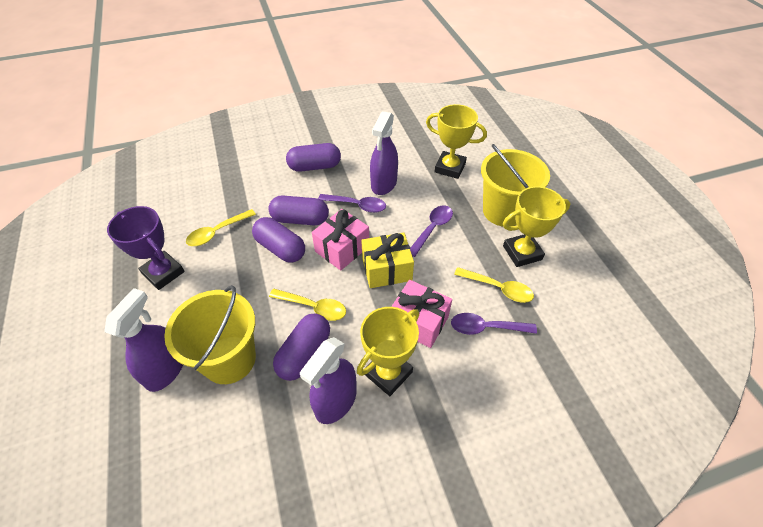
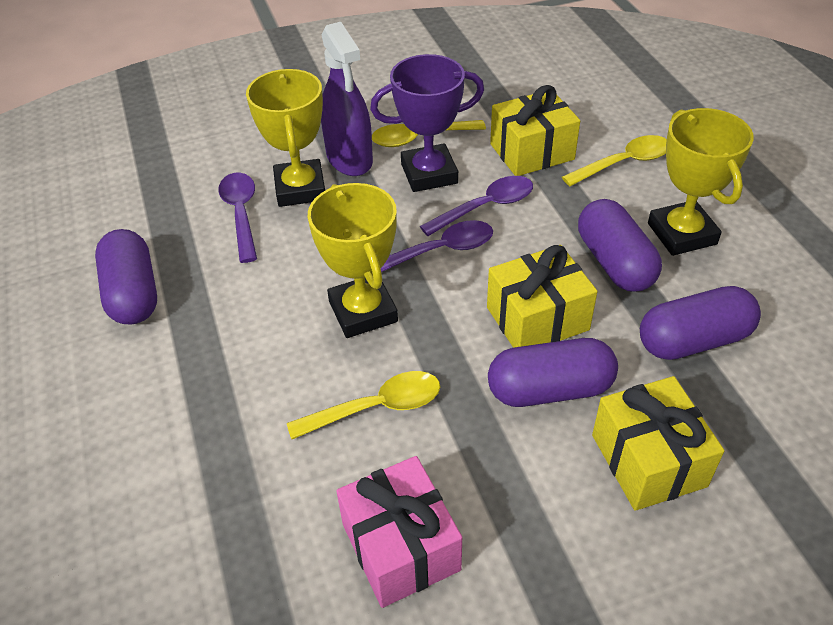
pink gift: [312,209,369,271] [391,280,452,348] = 2 -> [336,456,462,608] = 1
purple spray bottle: [104,288,183,392] [300,337,357,424] [370,111,398,195] = 3 -> [321,22,373,176] = 1
yellow bucket: [164,285,256,384] [481,144,550,226] = 2 -> none = 0
yellow gift: [361,233,414,288] = 1 -> [487,245,598,348] [490,85,580,176] [592,376,724,511] = 3

